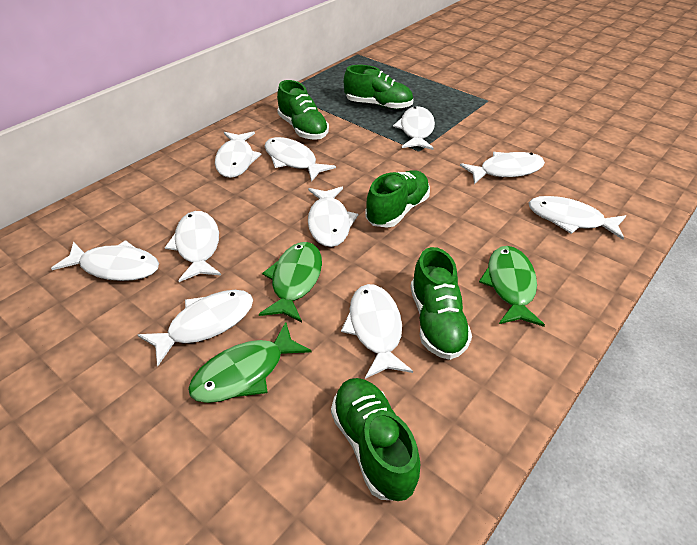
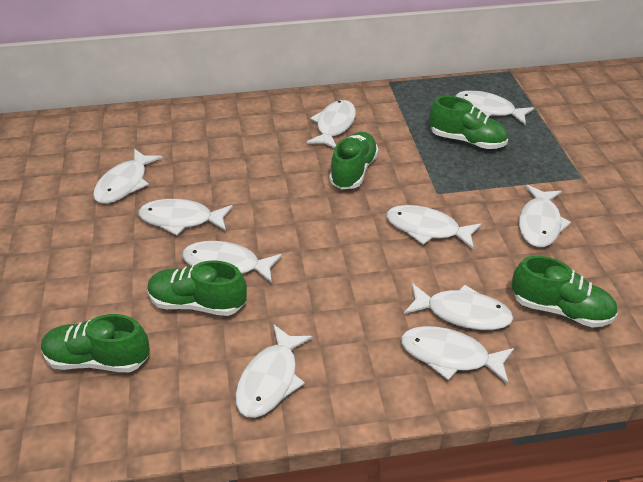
green fish: [188,322,312,403] [259,242,322,322] [479,246,545,327] = 3 -> none = 0

